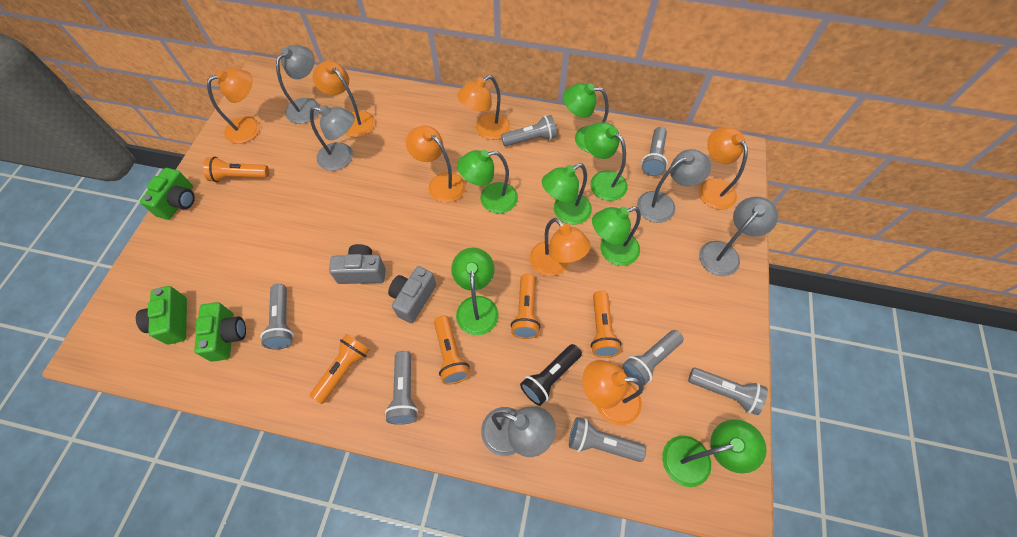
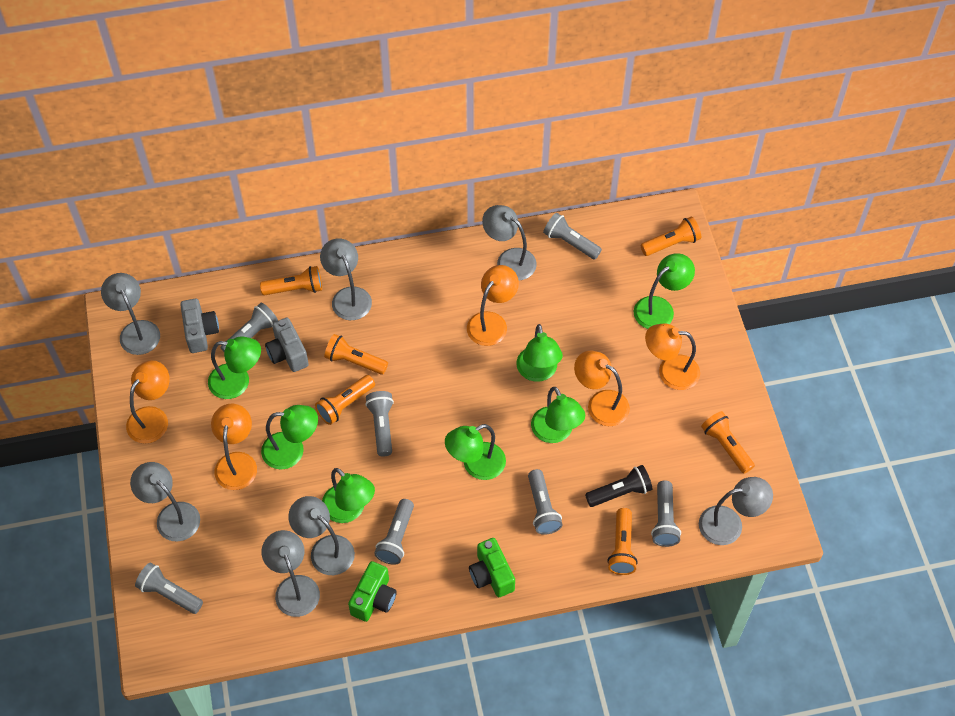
green camera: [136,286,187,345] [140,168,195,220] [194,302,246,362] = 3 -> [348,561,397,622] [469,538,515,597] = 2
grey lamp: [276,45,320,124] [310,105,355,171] [481,406,556,457] [637,149,711,223] [699,197,778,276] = 5 -> [101,273,160,355] [130,462,200,541] [262,530,320,617] [288,496,355,575] [320,238,372,320] [482,205,537,281] [699,477,773,545] = 7
orange flashlight: [203,157,269,182] [310,334,370,404] [434,316,470,385] [511,274,541,339] [591,291,622,358] = 5 -> [260,266,322,295] [315,375,375,425] [324,334,388,375] [607,508,638,575] [641,216,701,256] [701,411,755,474] = 6
orange lamp: [207,68,260,144] [313,61,375,137] [406,125,466,203] [457,75,510,140] [530,218,591,276] [582,360,644,425] [699,127,748,210] = 7 -> [126,360,170,444] [211,404,257,490] [467,265,519,346] [574,350,630,426] [645,324,700,390] = 5

